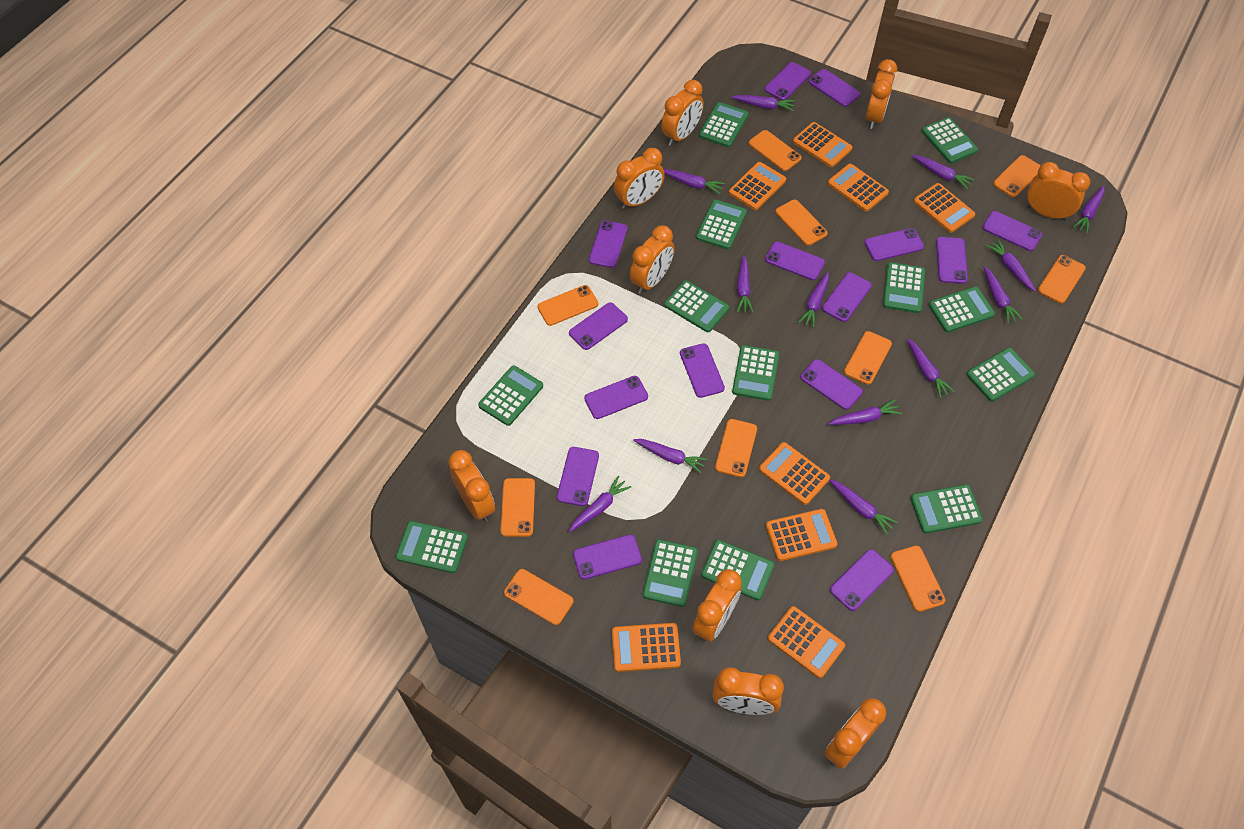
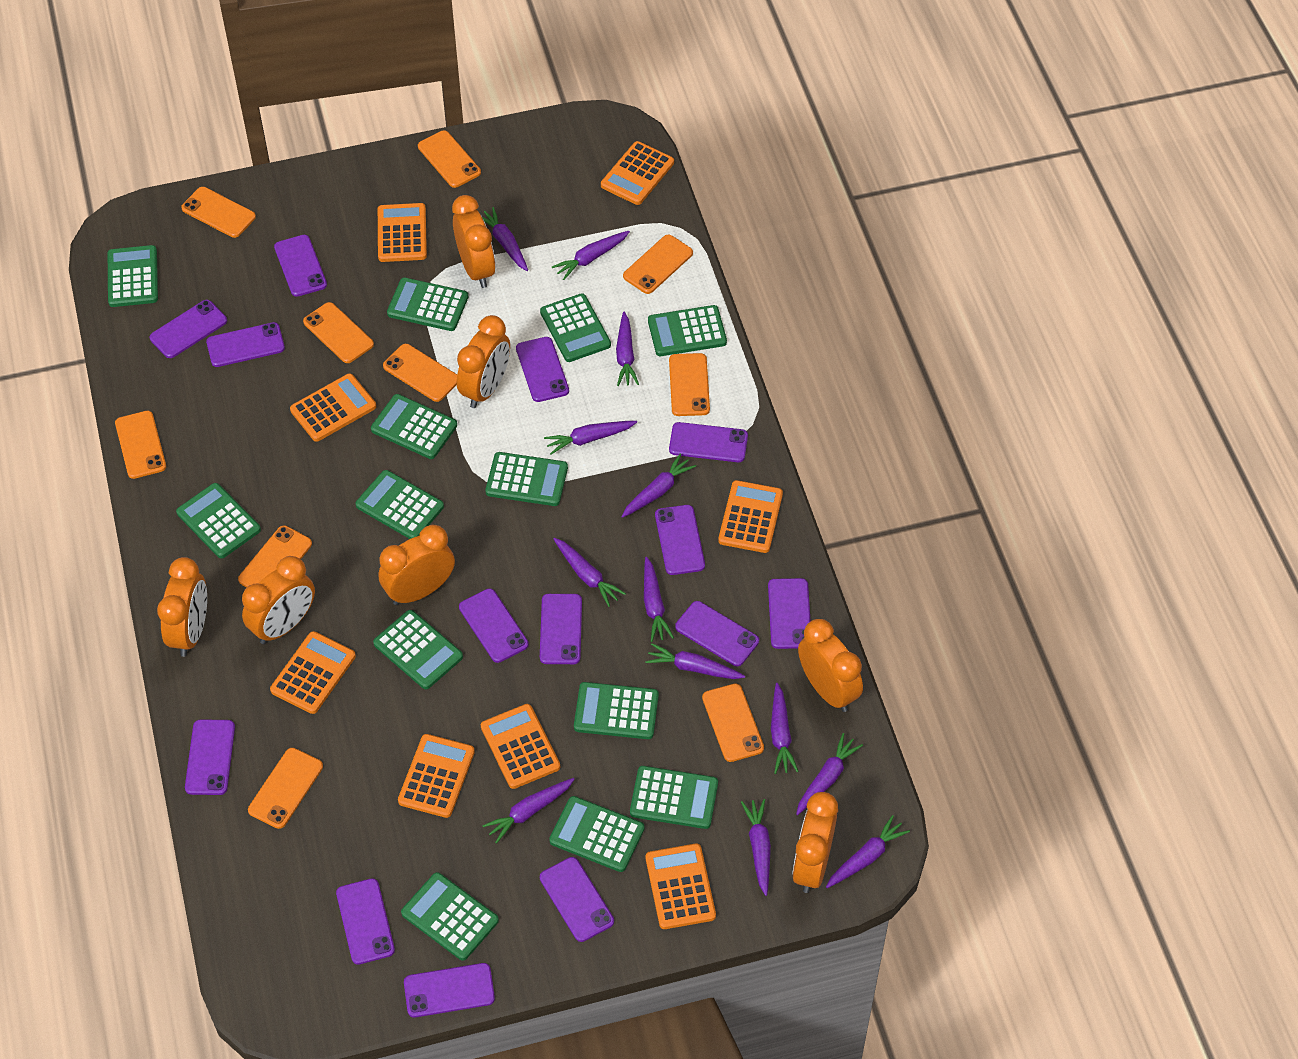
orange clock: [448,450,495,522] [614,148,665,209] [630,225,675,294] [661,80,704,146] [693,569,742,642] [712,667,784,715] [825,698,886,769] [865,59,897,129] [1026,162,1090,220] = 9 -> [157,557,207,657] [242,556,315,644] [378,525,455,605] [452,195,495,288] [457,315,510,408] [792,792,838,893] [798,619,863,712] = 7
purple phone: [557,447,599,506] [569,302,628,350] [573,535,642,579] [584,376,648,419] [589,220,627,268] [680,343,725,398] [764,62,811,100] [765,241,825,280] [800,359,863,410] [808,69,860,107] [822,272,872,322] [830,549,894,611] [864,228,924,261] [936,237,968,284] [982,211,1042,251] = 15 -> [150,300,227,358] [185,719,235,795] [206,322,285,367] [274,235,327,297] [336,878,395,965] [404,963,495,1017] [459,588,529,663] [516,337,569,402] [540,594,582,664] [540,857,614,942] [655,505,705,575] [669,422,748,462] [675,601,759,666] [768,578,811,649] = 14

